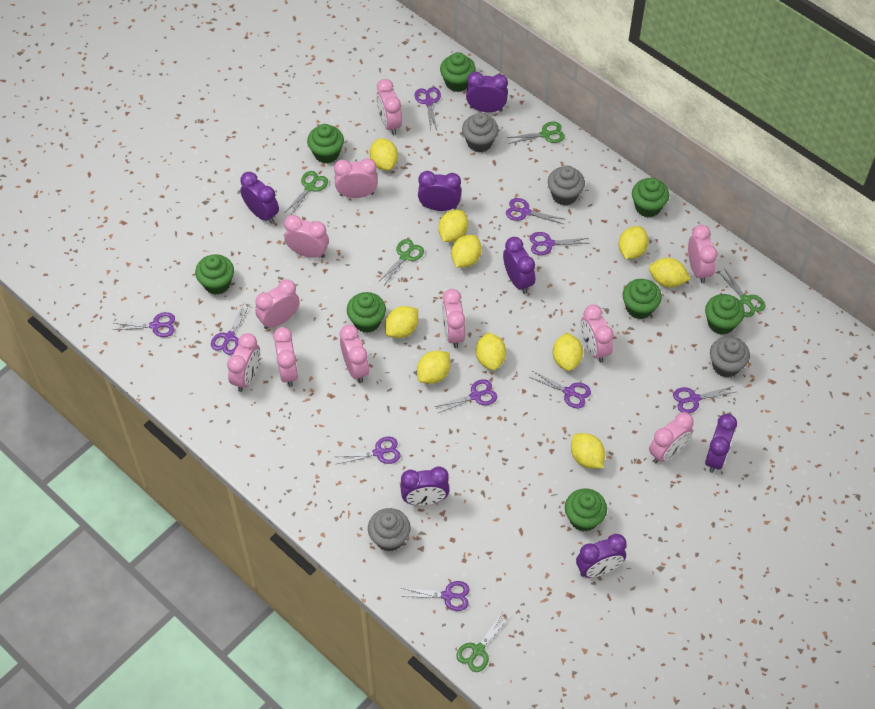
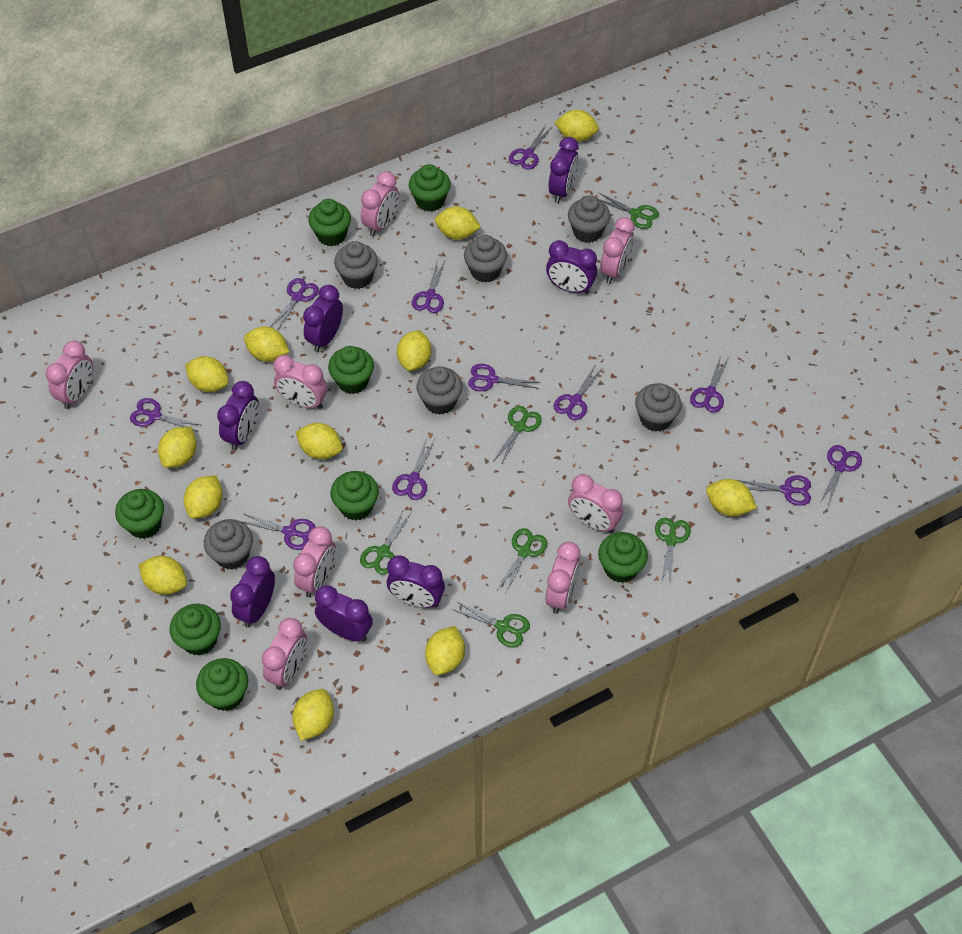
green scissors: [285,171,328,215] [378,239,424,284] [456,612,510,672] [507,122,565,144] [719,268,765,317] = 5 -> [360,511,411,575] [452,601,530,647] [494,406,542,465] [497,528,547,594] [599,193,659,229] [655,518,691,583] = 6
grey cupcake: [368,508,410,551] [462,113,499,152] [548,166,585,205] [710,336,750,378] = 4 -> [204,519,253,570] [334,241,378,289] [417,366,463,415] [464,235,507,283] [568,195,610,243] [635,383,682,432] = 6
pink clock: [227,333,260,392] [255,279,300,329] [273,327,298,387] [284,215,329,258] [334,158,378,198] [340,325,369,383] [376,79,402,135] [442,289,465,348] [581,304,614,363] [649,412,694,463] [688,225,718,283] = 11 -> [46,341,93,409] [262,618,307,690] [274,355,327,409] [293,526,336,597] [361,171,399,236] [546,542,580,614] [568,474,623,533] [600,217,635,284] = 8
purple scissors: [113,312,175,337] [211,303,250,355] [336,437,401,464] [402,581,470,611] [415,87,441,131] [435,379,497,413] [506,198,564,224] [529,371,591,409] [530,232,590,255] [673,386,735,413] = 10 -> [130,398,200,432] [241,513,315,550] [270,278,319,331] [392,438,435,500] [412,261,445,313] [468,364,541,391] [509,125,553,170] [554,364,603,420] [690,356,729,412] [737,475,811,506] [820,445,862,506] = 11
yellow lemon: [370,138,398,171] [385,306,418,338] [417,351,450,384] [438,210,468,242] [451,235,482,267] [476,332,506,370] [553,333,583,371] [571,433,605,469] [619,226,649,259] [649,258,691,288] = 10 -> [139,556,187,595] [158,427,197,468] [184,475,223,519] [185,356,229,392] [244,326,289,362] [292,689,334,741] [296,423,343,459] [397,330,431,371] [425,626,465,675] [435,206,481,240] [554,110,599,142] [706,479,757,516] = 12

